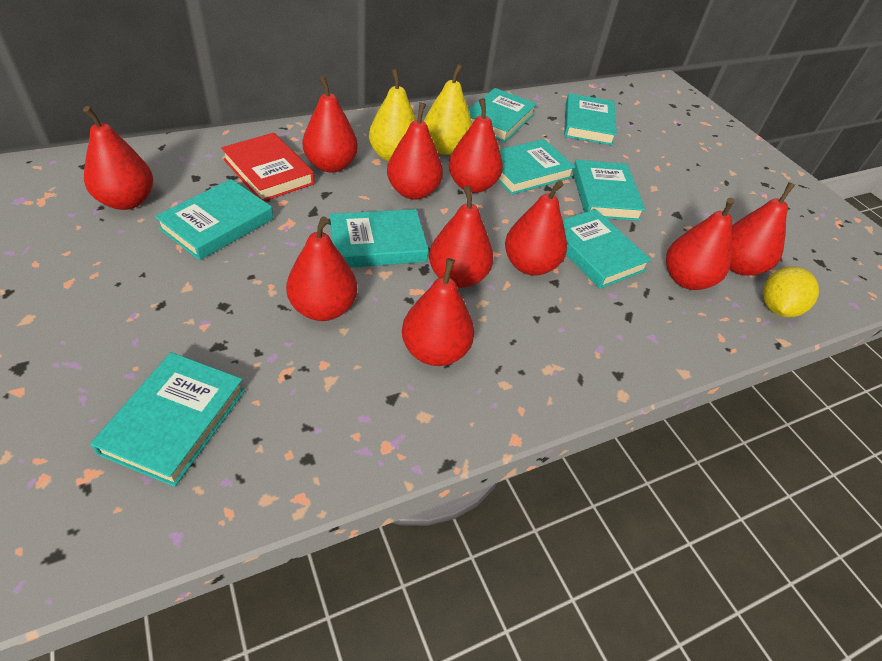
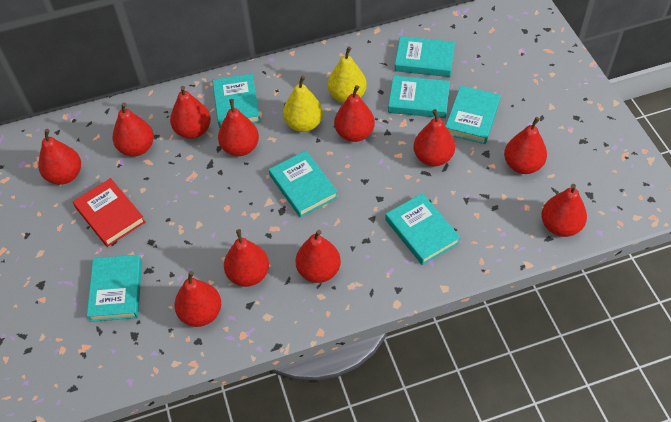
red pear: [83,106,153,210] [286,216,357,321] [303,76,358,173] [387,102,443,200] [402,258,474,366] [429,186,493,288] [448,98,503,193] [505,180,567,276] [666,198,735,290] [729,182,795,276] = 10 -> [38,129,81,185] [113,102,154,157] [170,86,211,139] [174,271,221,327] [218,99,259,156] [224,229,269,287] [296,230,341,283] [334,85,375,142] [414,109,455,166] [504,117,547,174] [541,184,587,237] = 11
turquoise book: [90,352,245,487] [155,179,274,260] [330,209,429,268] [469,88,537,142] [498,139,575,195] [563,209,651,289] [564,93,617,145] [572,160,645,221] = 8 -> [87,255,142,322] [212,74,261,128] [269,151,338,217] [385,193,461,265] [388,76,450,118] [395,36,455,77] [446,86,501,144] = 7
yellow lemon: [763,266,819,317] = 1 -> none = 0

